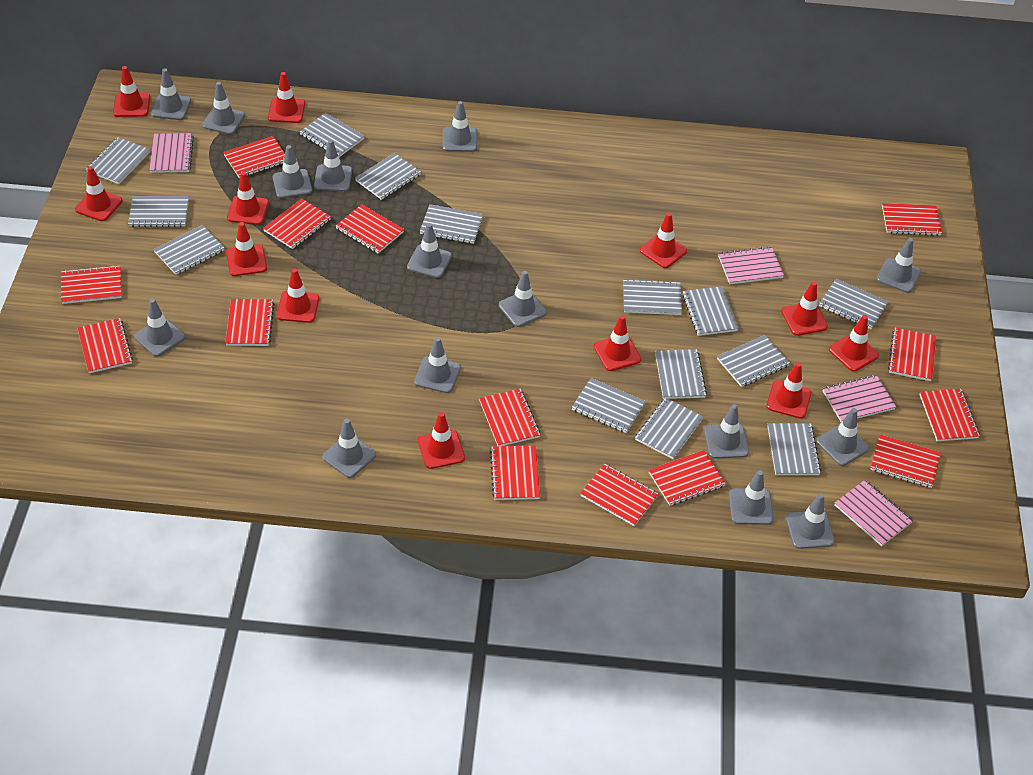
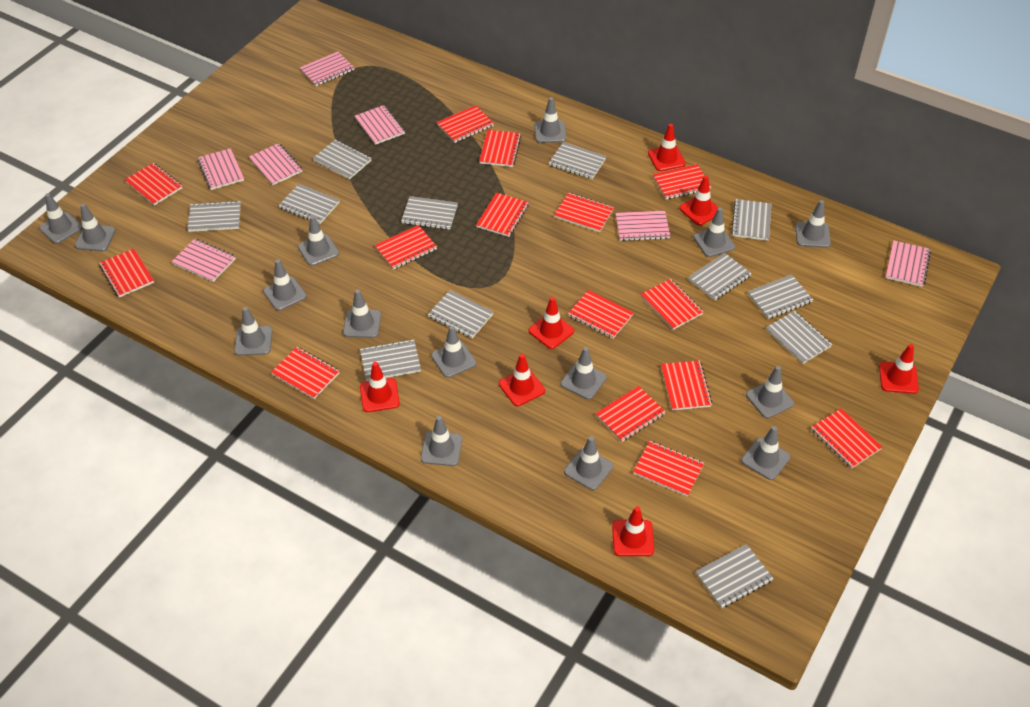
grey notebook: [86,137,150,184] [128,196,189,227] [154,225,224,275] [300,113,364,157] [355,153,421,200] [420,204,483,244] [572,378,646,433] [623,279,682,315] [635,398,703,459] [655,349,707,399] [682,286,738,336] [717,335,790,387] [767,423,821,475] [819,279,888,329] = 14 -> [187,201,241,232] [278,184,340,224] [313,140,372,179] [360,339,421,381] [401,196,458,230] [428,290,493,338] [549,142,607,179] [688,253,752,300] [695,544,774,608] [731,199,771,241] [748,275,813,319] [766,311,832,364] = 12
pink notebook: [149,133,194,173] [718,246,784,284] [823,375,896,422] [835,480,913,546] = 4 -> [171,238,236,282] [197,148,244,190] [249,143,303,185] [300,52,354,86] [355,105,405,145] [616,211,670,241] [885,240,931,287] = 7
red notebook: [61,265,121,304] [77,318,133,373] [223,136,285,178] [225,299,274,346] [263,199,331,249] [336,204,404,253] [479,389,540,446] [490,446,540,500] [580,464,659,526] [649,450,726,506] [870,435,941,488] [882,203,942,236] [888,328,936,381] [919,389,980,441] = 14 -> [99,249,154,297] [125,163,182,205] [271,347,339,399] [375,225,437,269] [437,105,494,143] [476,192,529,237] [479,130,521,167] [554,193,614,232] [568,290,634,339] [595,386,666,442] [633,441,704,497] [641,279,703,330] [653,164,711,199] [661,360,712,410] [811,408,882,469] = 15
red traffic cone: [75,166,122,221] [113,66,150,117] [226,222,267,276] [227,172,269,225] [268,72,305,123] [277,269,319,323] [418,412,465,469] [594,315,641,371] [640,213,687,268] [766,362,811,419] [781,281,828,336] [829,315,879,372] = 12 -> [360,362,400,412] [499,354,545,406] [529,297,574,349] [612,506,654,556] [648,124,686,171] [679,176,719,225] [879,344,919,394] = 7

